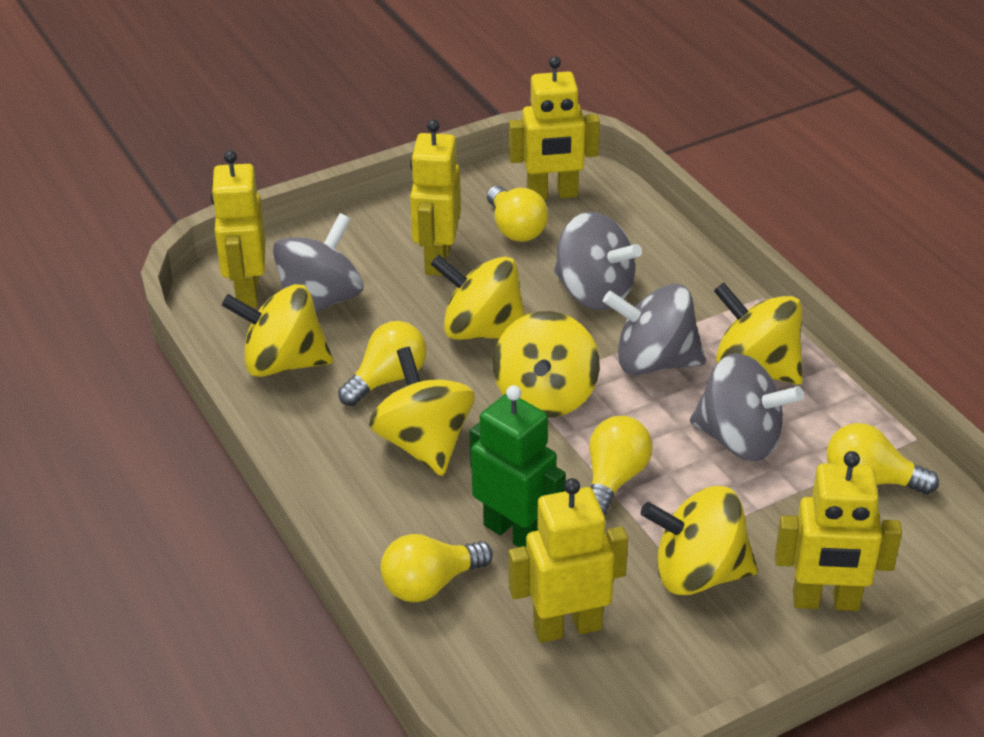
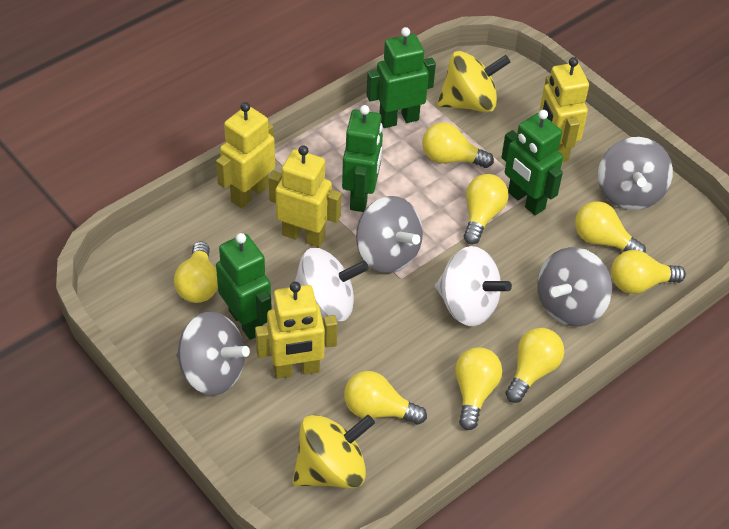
green robot: [470,385,566,547] = 1 -> [216,233,272,340] [342,105,383,212] [366,27,436,128] [501,110,563,215] = 4
white spinning top: none = 0 -> [295,248,369,322] [435,246,512,326] = 2
yellow light bulb: [338,321,427,406] [380,534,493,602] [487,186,548,242] [589,416,652,516] [827,423,939,494] = 5 -> [174,241,218,303] [344,371,427,425] [422,122,494,168] [455,347,502,430] [464,174,508,244] [505,328,564,403] [575,201,646,253] [611,250,686,294] = 8
yellow robot: [211,150,265,308] [410,119,461,276] [509,56,600,200] [509,478,628,643] [775,451,902,611] = 5 -> [216,102,275,209] [255,282,338,379] [269,145,341,247] [539,57,589,162] = 4
yellow spinning top: [222,284,333,377] [369,347,475,476] [430,255,525,340] [493,311,600,418] [641,486,758,595] [714,282,803,385] = 6 -> [293,415,375,488] [437,51,511,112] = 2

